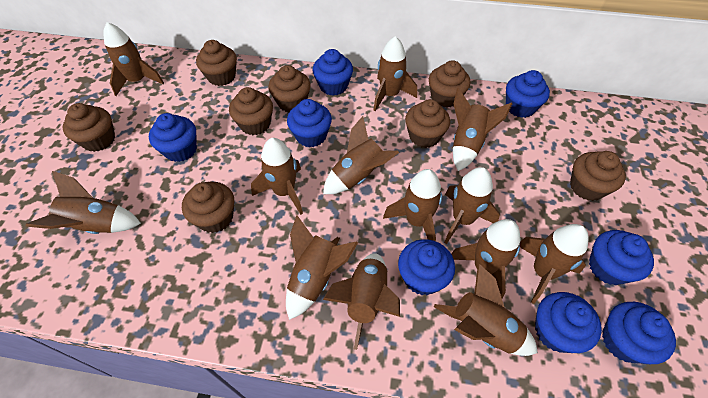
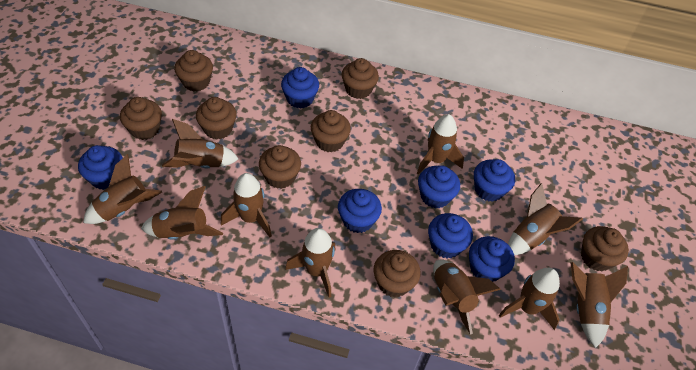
blue cupcake: [149,113,197,162] [287,99,332,147] [313,49,353,96] [398,239,455,295] [506,70,550,118] [535,292,602,353] [589,230,654,285] [602,302,676,364] = 8 -> [78,145,123,190] [281,67,319,109] [338,189,382,233] [418,166,460,209] [428,213,473,259] [469,236,515,282] [474,159,515,202] = 7
brown rocket: [26,171,141,234] [103,22,164,96] [251,138,303,215] [286,215,358,320] [323,116,399,194] [323,253,400,350] [374,36,417,111] [383,169,442,241] [434,263,538,356] [444,167,500,244] [451,219,521,298] [453,88,512,171] [519,224,589,304] = 13 -> [83,154,162,224] [141,186,223,239] [162,119,238,168] [221,173,272,237] [285,228,336,298] [417,114,464,175] [433,260,501,335] [499,268,560,330] [508,183,583,255] [570,262,628,348] = 10

